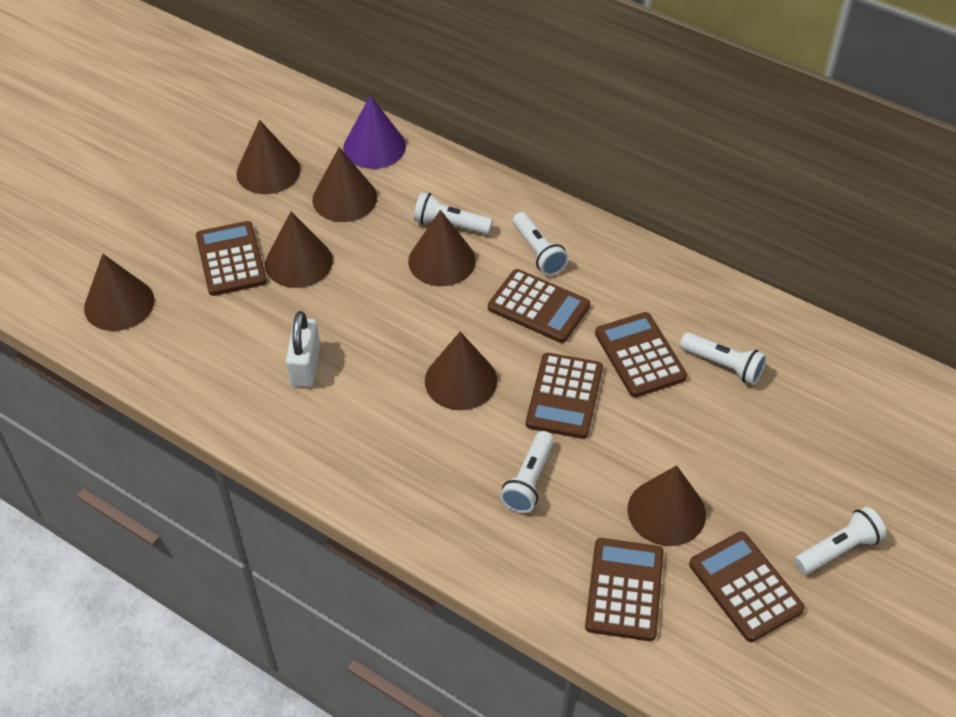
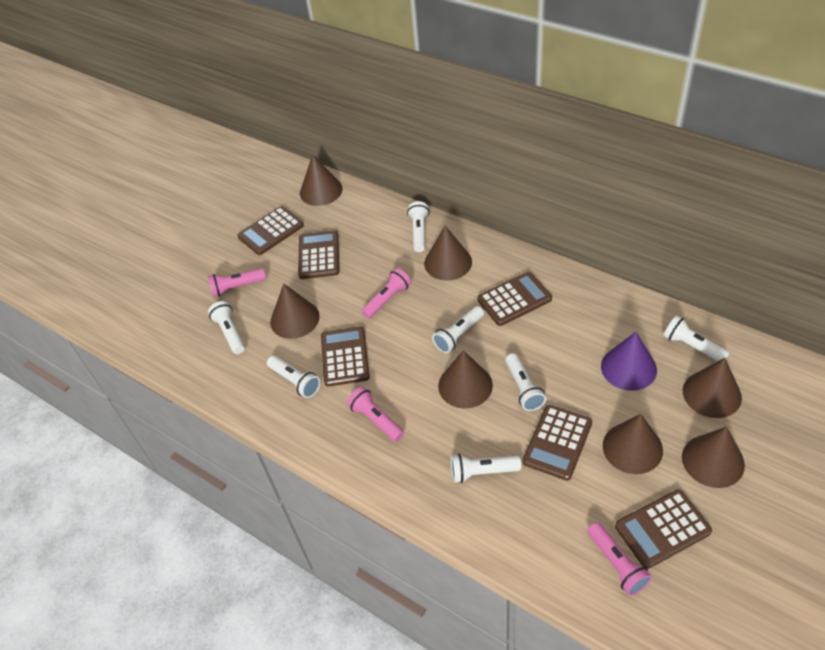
pink flashlight: none = 0 -> [208,268,266,297] [347,387,404,442] [362,268,411,318] [587,522,652,596] = 4
white flashlight: [414,192,493,234] [500,431,554,513] [513,212,569,276] [680,332,766,385] [794,506,886,574] = 5 -> [208,301,245,354] [267,356,320,398] [407,201,429,252] [432,306,484,353] [451,454,521,483] [505,353,546,411] [664,316,730,362] = 7
white padlock: [286,311,320,387] = 1 -> none = 0

